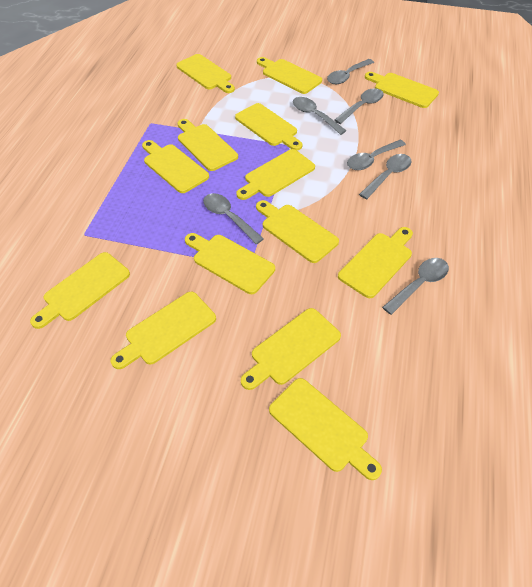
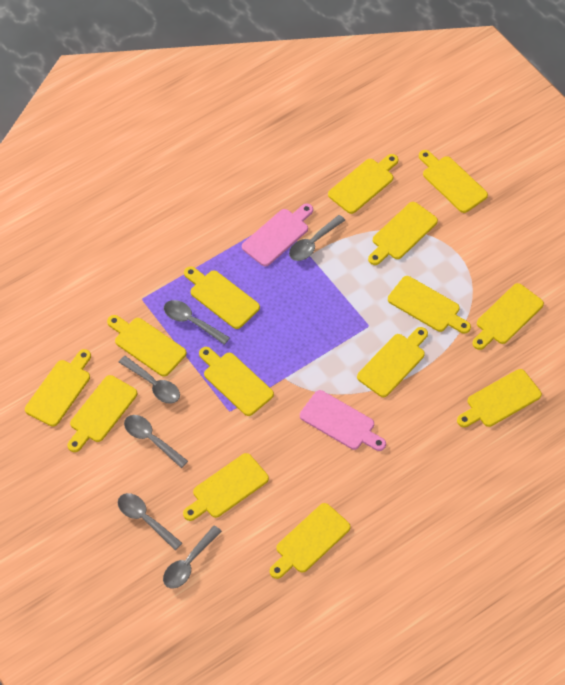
grey spoon: [203,193,264,244] [293,97,347,135] [327,59,374,84] [334,88,384,124] [347,140,406,170] [359,154,411,199] [382,258,449,315] = 7 -> [118,493,182,550] [119,356,180,404] [124,415,188,468] [163,525,222,588] [164,300,230,345] [289,215,345,261] = 6
pink cutting board: none = 0 -> [242,203,313,267] [300,390,386,451] = 2

